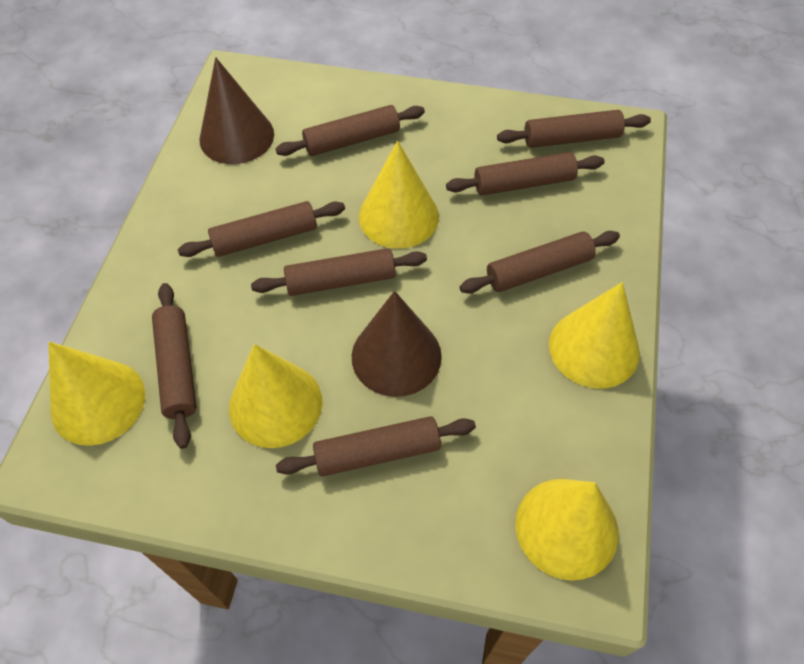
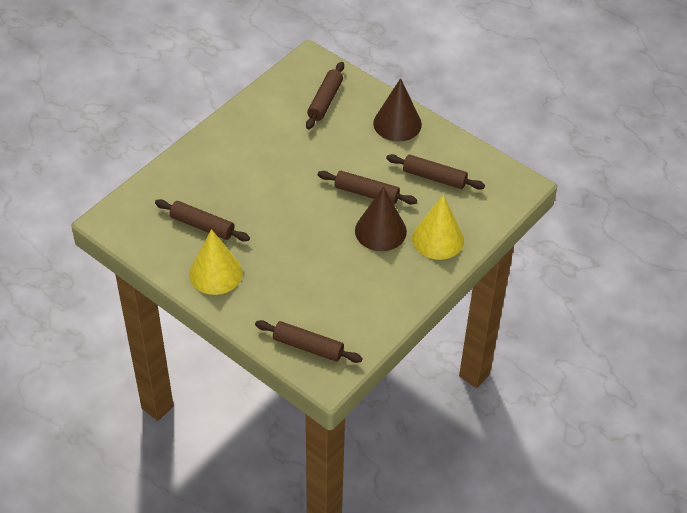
brown rolling pin: [152,283,197,449] [178,201,345,257] [251,248,427,296] [276,105,425,156] [276,416,476,477] [446,152,605,196] [460,231,620,294] [497,110,651,148] = 8 -> [155,199,250,241] [255,320,363,363] [306,62,344,129] [318,171,417,205] [386,154,485,190] = 5
yellow cone: [48,342,145,446] [229,344,322,448] [359,141,439,249] [516,479,619,581] [549,282,640,389] = 5 -> [189,229,243,295] [412,195,464,260] = 2

